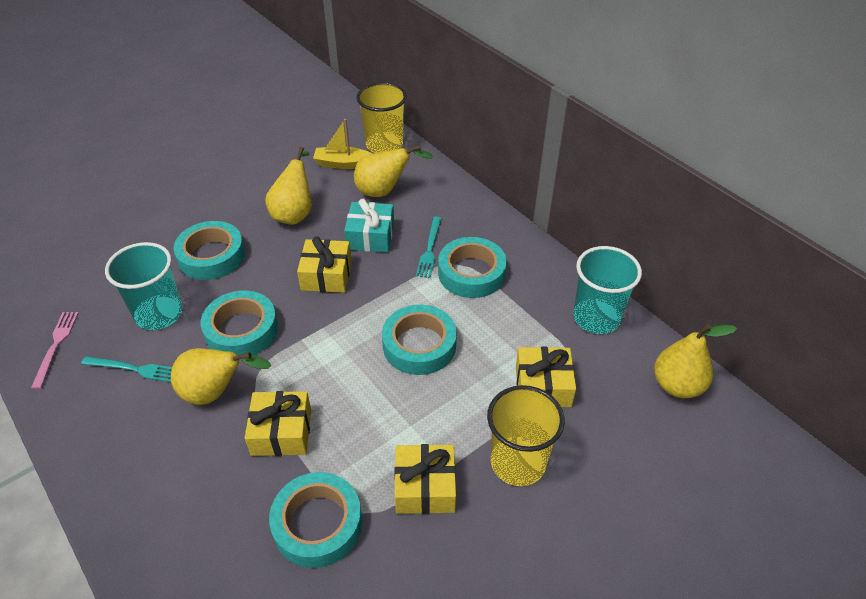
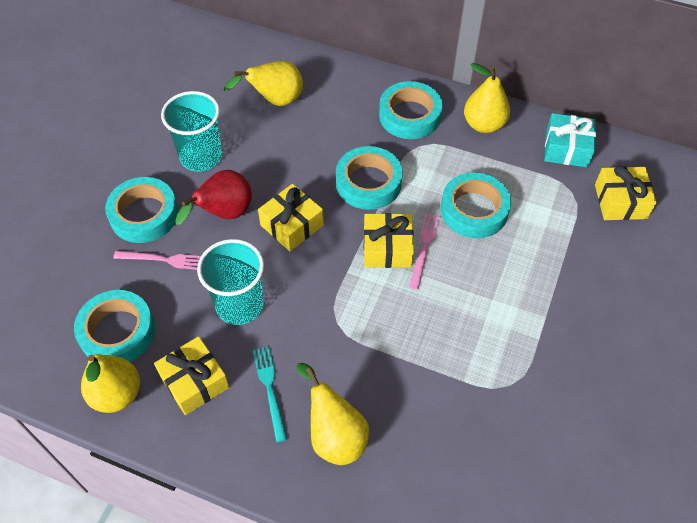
pink fork: [31,312,79,389] = 1 -> [113,251,201,270] [409,213,440,289] = 2
red pear: none = 0 -> [175,170,252,225] = 1
turquoise fork: [81,356,172,382] [416,217,442,278] = 2 -> [253,347,287,442] = 1
yellow boat: [313,119,372,169] = 1 -> none = 0
yellow cup: [356,82,407,153] [487,385,565,486] = 2 -> none = 0

